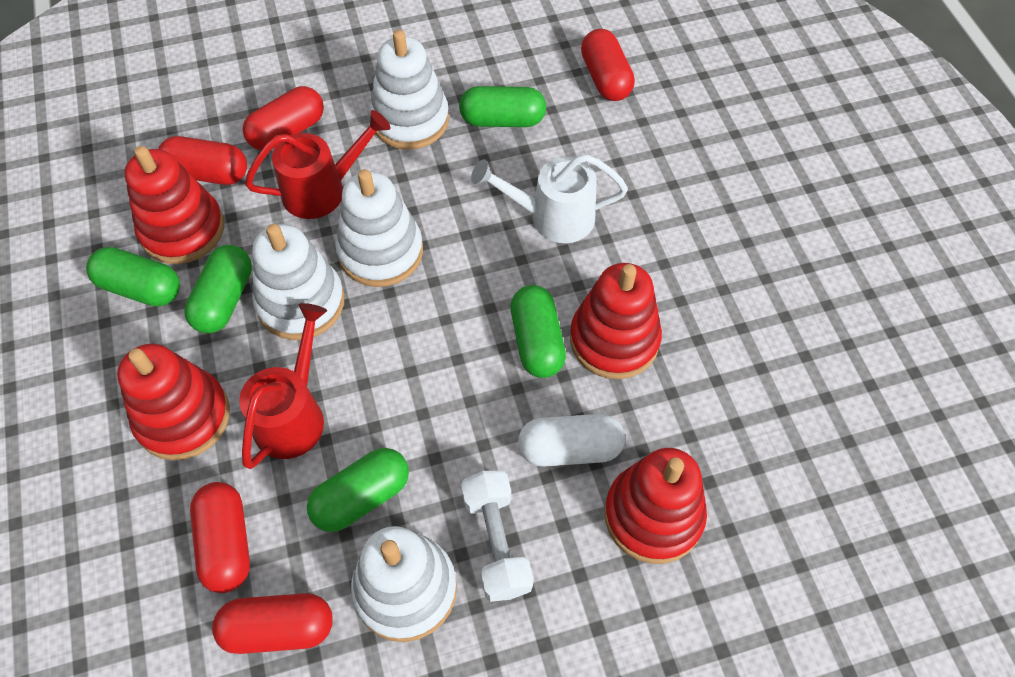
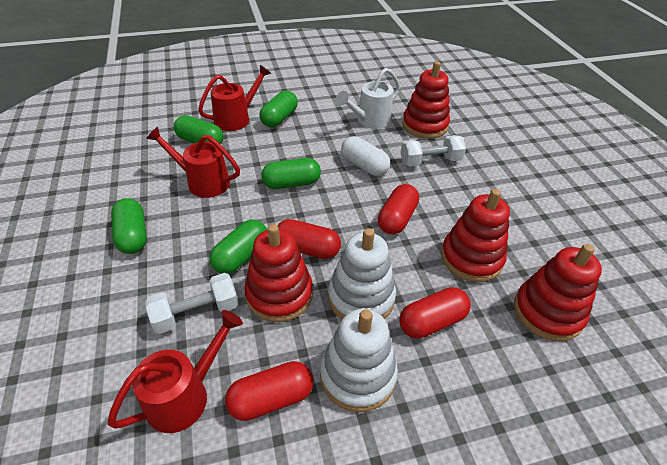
red capsule: [158,136,247,185] [190,482,250,593] [212,593,333,654] [243,86,324,150] [581,29,635,101] = 5 -> [225,361,313,421] [277,219,341,259] [378,184,419,234] [399,287,471,339] = 4
red watering can: [239,303,327,469] [245,110,390,219] = 2 -> [108,310,243,433] [146,127,240,198] [198,65,271,131] = 3
white dumbbell: [461,471,534,602] = 1 -> [146,273,238,334] [400,135,466,166] = 2
white stacking toy: [252,224,345,340] [336,169,423,287] [351,526,457,642] [369,30,449,150] = 4 -> [320,309,398,412] [328,228,396,319] = 2

